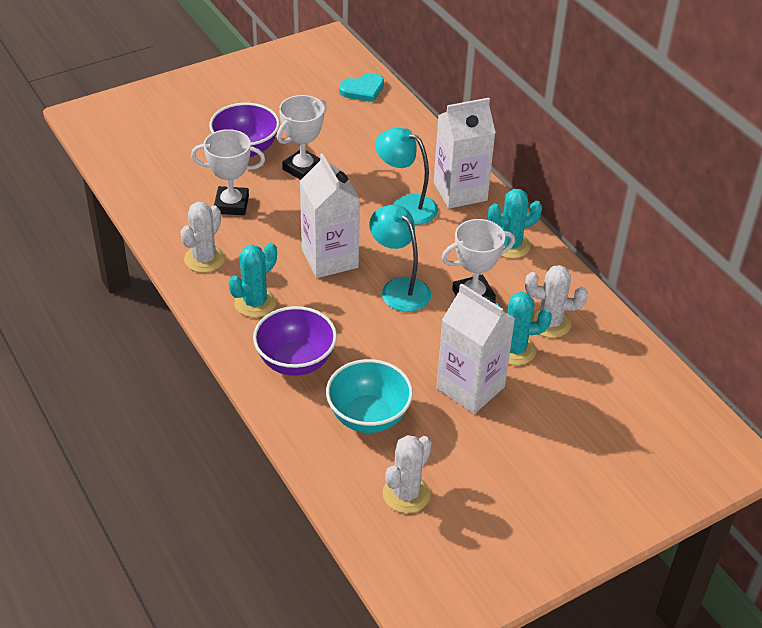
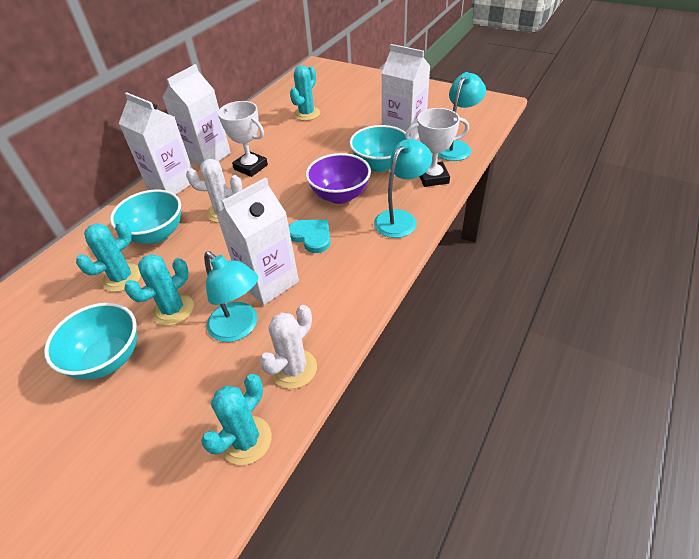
purple bowl: [209,103,280,157] [253,306,337,376] = 2 -> [306,153,371,204] = 1
turquoise bowl: [326,359,413,433] = 1 -> [44,303,137,380] [110,190,181,244] [350,125,410,172] = 3
turquoise cactus: [228,243,277,317] [488,189,542,258] [496,292,552,365] = 3 -> [76,221,141,292] [124,254,194,326] [201,374,272,465] [290,65,320,121] = 4
turquoise lamp: [369,204,431,312] [375,128,438,225] = 2 -> [204,251,258,342] [374,139,432,238] [438,72,486,161] = 3
white cactus: [180,202,225,273] [383,435,432,513] [525,265,588,338] = 3 -> [186,159,242,223] [259,305,317,389] = 2
white carton: [300,153,360,278] [434,98,496,209] [437,283,515,414] = 3 -> [118,92,192,194] [162,64,231,166] [216,177,299,305] [382,44,430,140] = 4
white trophy: [191,129,265,215] [277,95,327,180] [442,219,515,301] = 3 -> [218,101,268,177] [405,108,469,187] = 2

